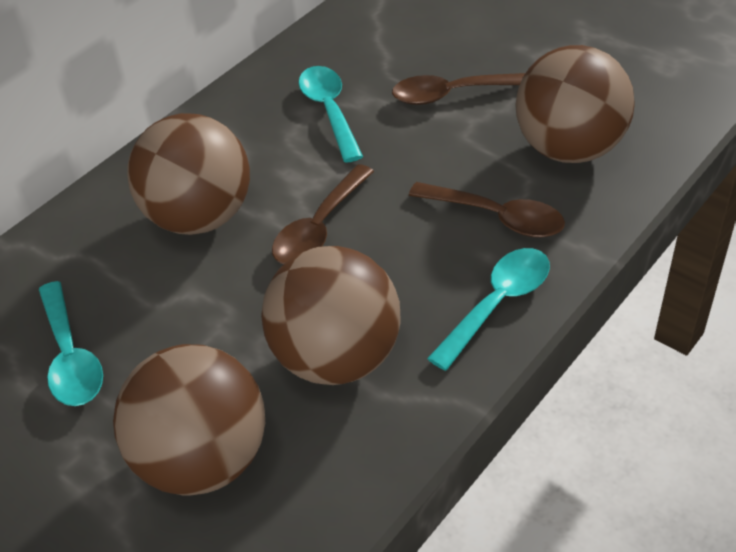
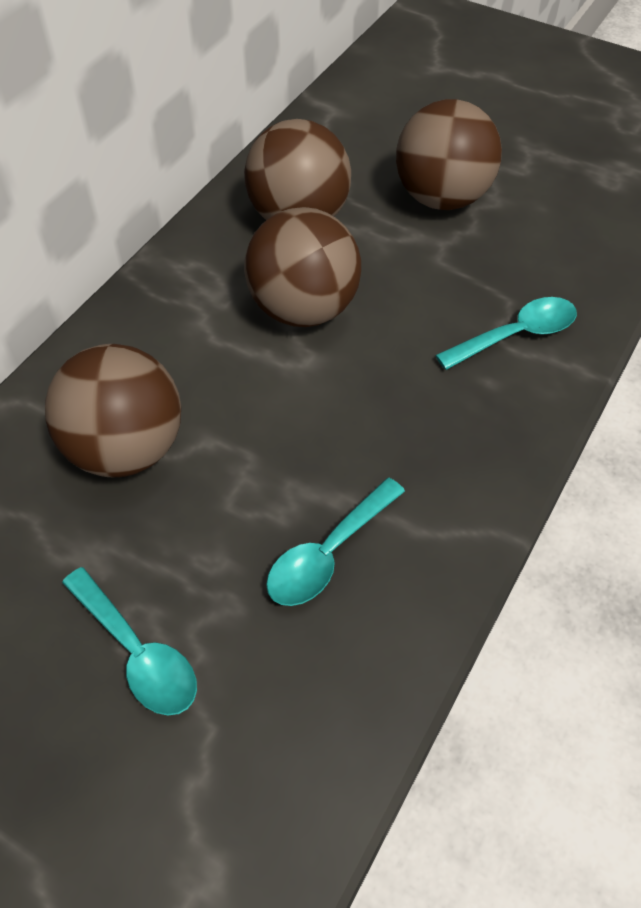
brown spoon: [272,164,374,264] [392,73,525,105] [409,182,565,238] = 3 -> none = 0

